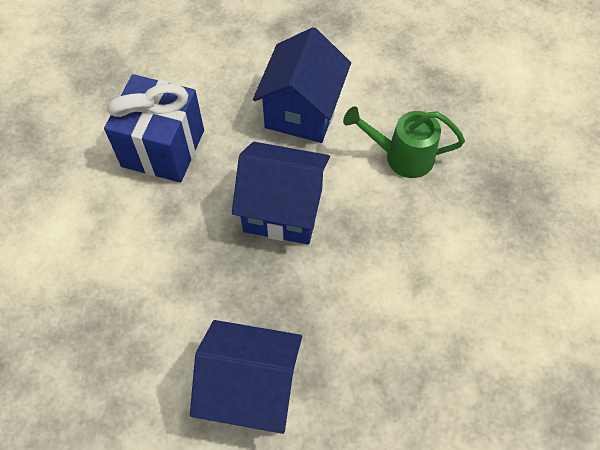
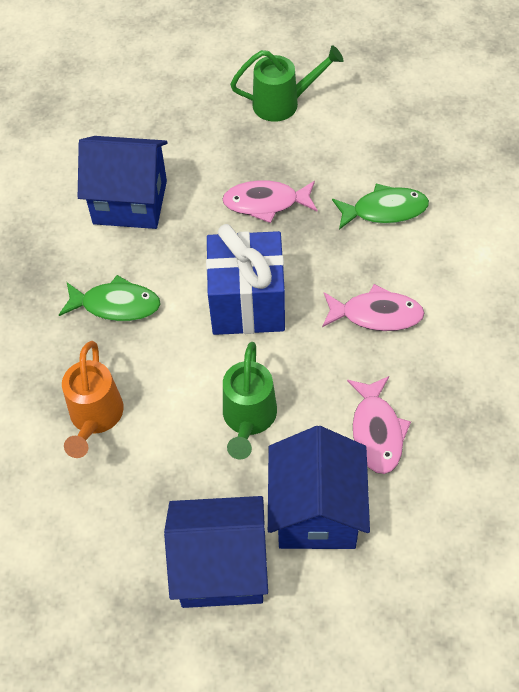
green fish: none = 0 -> [59,275,161,321] [332,183,429,230] = 2
green watering can: [343,106,465,178] = 1 -> [223,342,277,459] [230,45,344,122] = 2
orange watering can: none = 0 -> [62,341,124,458] = 1
pink fish: none = 0 -> [222,180,317,223] [322,284,424,331] [347,376,411,474] = 3

